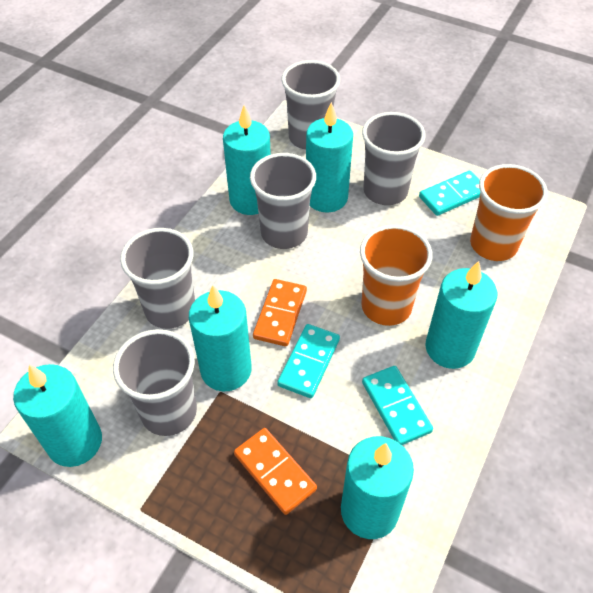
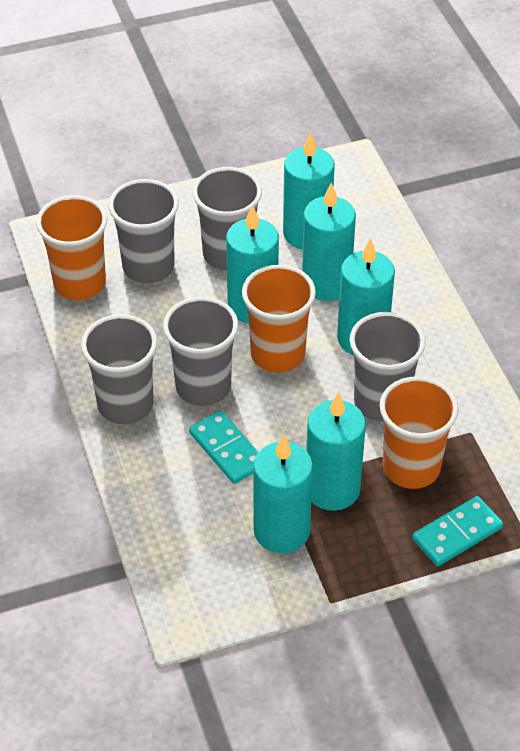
orange cup: [360,225,433,326] [470,164,548,261] = 2 -> [36,195,107,300] [242,265,316,373] [380,376,459,489] = 3
orange domino: [234,428,317,515] [253,279,307,347] = 2 -> none = 0
turquoise domino: [277,324,340,398] [362,366,433,445] [419,171,480,216] = 3 -> [189,410,259,484] [412,496,503,566] = 2

